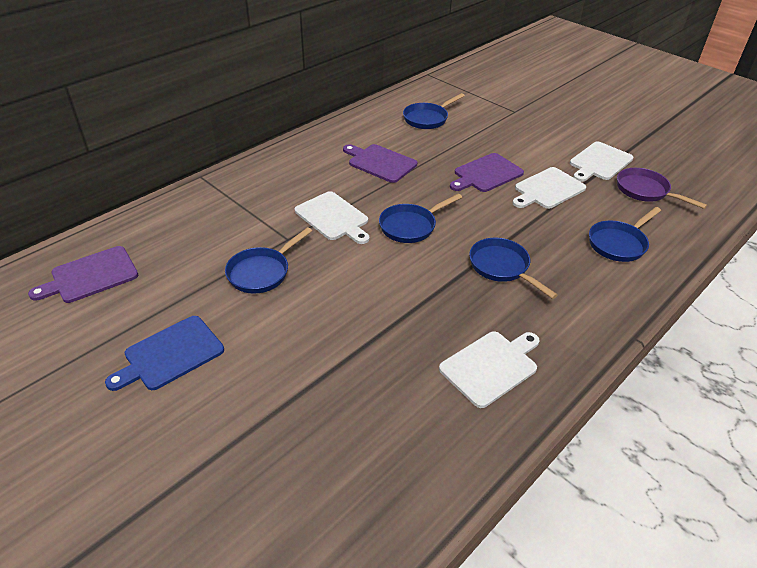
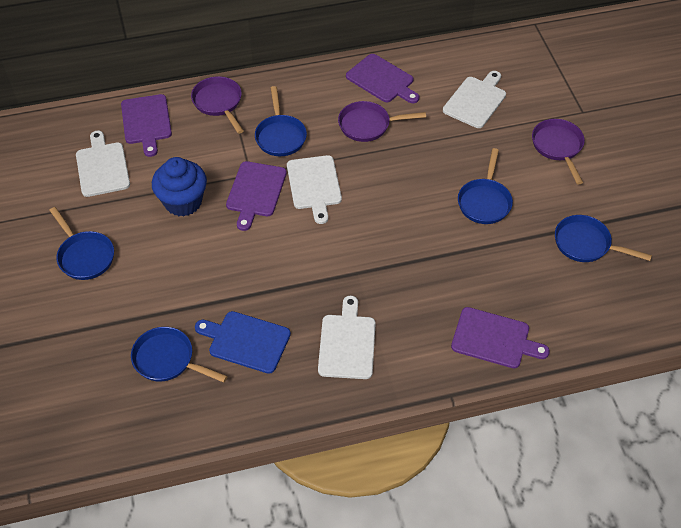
blue cupcake: none = 0 -> [152,157,207,217] = 1
purple cutting board: [28,246,138,303] [343,144,417,183] [450,153,524,192] = 3 -> [121,94,172,157] [226,161,287,231] [346,54,419,103] [451,307,550,368] = 4
purple pan: [617,168,707,209] = 1 -> [191,76,243,134] [338,101,426,142] [532,119,585,185] = 3

